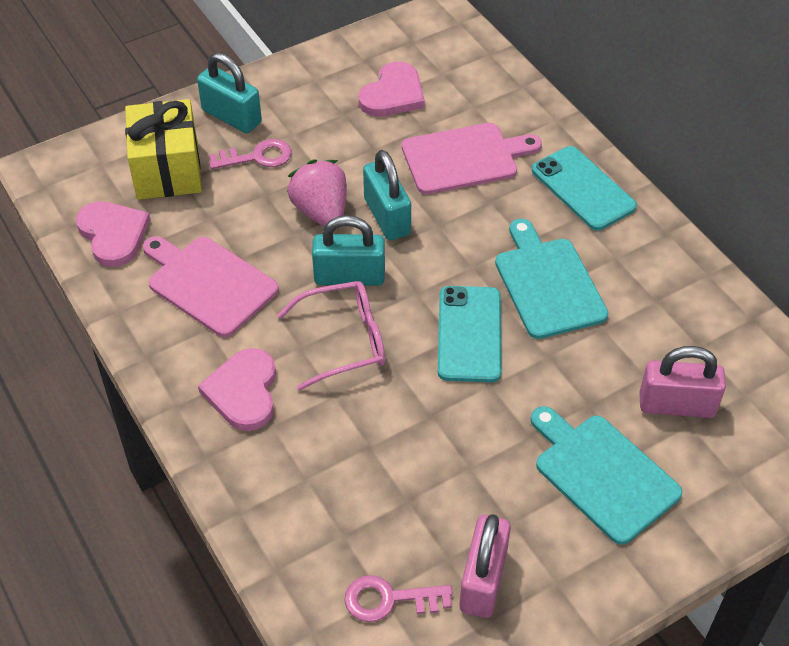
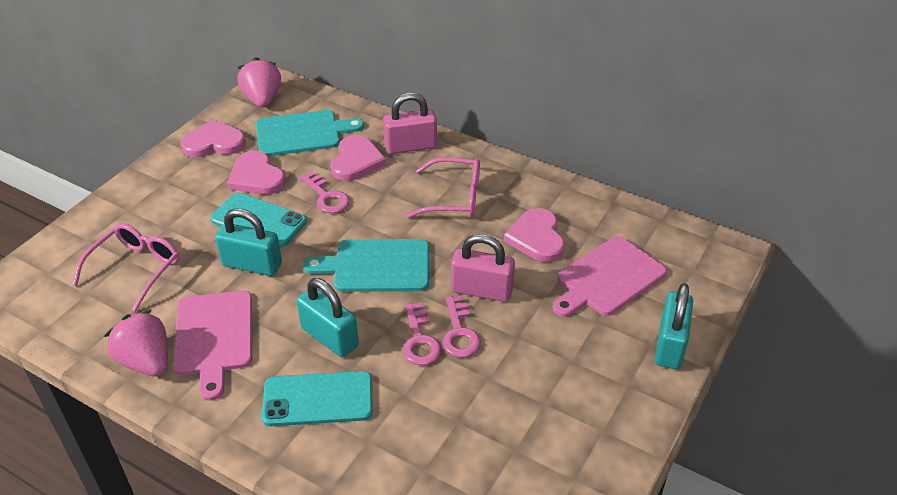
pink glasses: [277,281,385,391] = 1 -> [72,223,180,312] [406,157,480,218] = 2
pink heart: [76,201,151,267] [198,348,276,431] [359,62,425,117] = 3 -> [181,119,246,158] [227,151,286,195] [330,135,386,181] [504,208,565,262] = 4
pink key: [209,139,292,169] [345,575,453,622] = 2 -> [300,172,350,213] [403,303,442,365] [442,296,481,358] = 3
pink strawberry: [287,159,347,226] = 1 -> [104,310,168,377] [237,57,281,107] = 2
yellow gift: [125,99,202,200] = 1 -> none = 0

